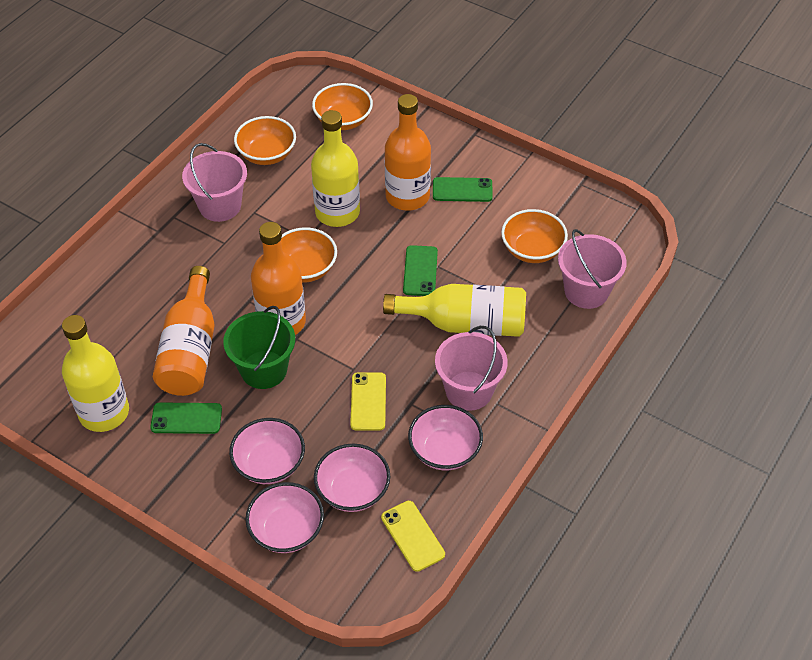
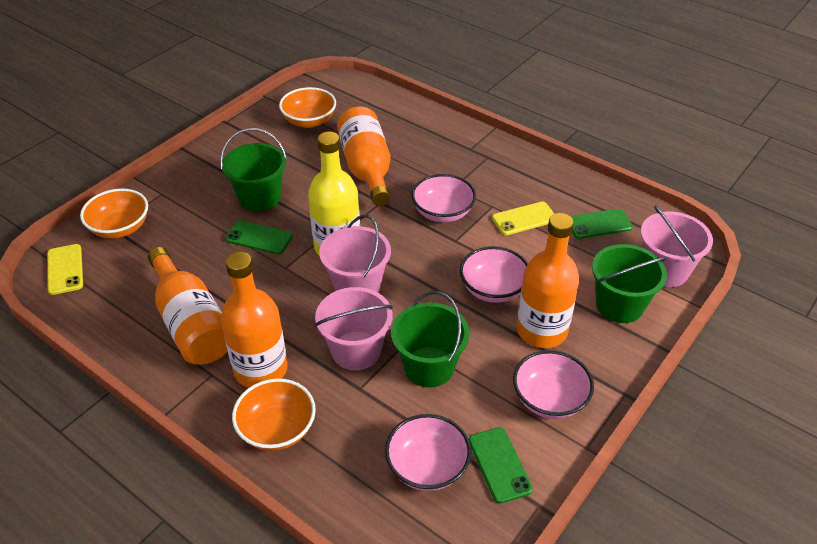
green bucket: [223,306,295,389] = 1 -> [220,128,287,212] [391,291,470,387] [592,244,667,323] = 3
orange bottle: [153,266,215,396] [251,222,306,335] [385,94,431,211] = 3 -> [148,247,227,365] [221,252,287,388] [337,106,391,206] [517,213,579,348] = 4
orange bowl: [234,116,296,165] [281,227,337,283] [312,83,373,130] [501,209,568,263] = 4 -> [80,188,148,239] [232,378,316,451] [279,87,336,128] = 3
yellow bottle: [62,315,129,432] [311,110,360,227] [383,284,526,337] = 3 -> [308,132,360,256] = 1

